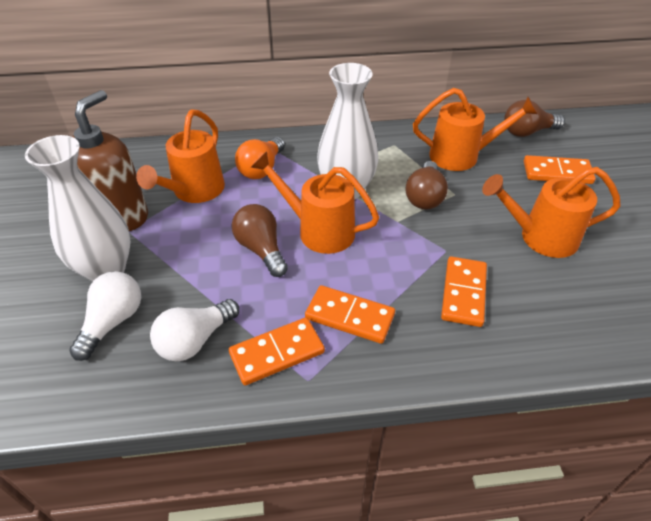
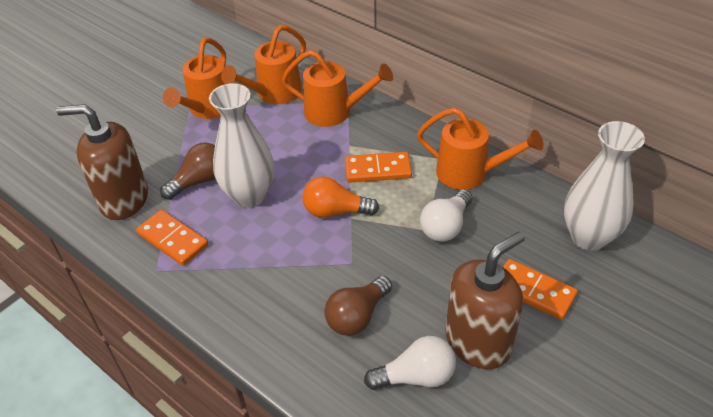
brown light bulb: [232,204,288,277] [406,161,448,209] [504,100,565,137] = 3 -> [160,143,216,200] [324,276,392,336] = 2
brown soap dispenser: [72,90,148,231] = 1 -> [56,104,148,220] [445,232,525,369] = 2
orange domino: [229,317,325,385] [305,285,395,344] [441,256,487,327] [524,155,596,184] = 4 -> [136,210,208,266] [345,152,412,183] [503,259,578,320] = 3

